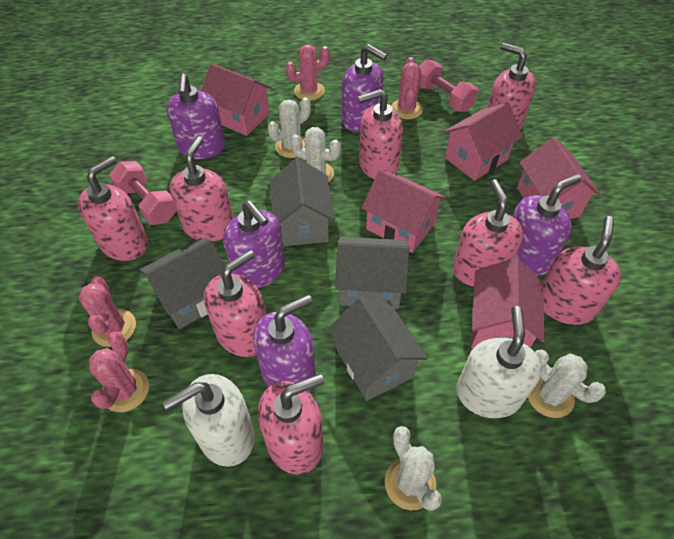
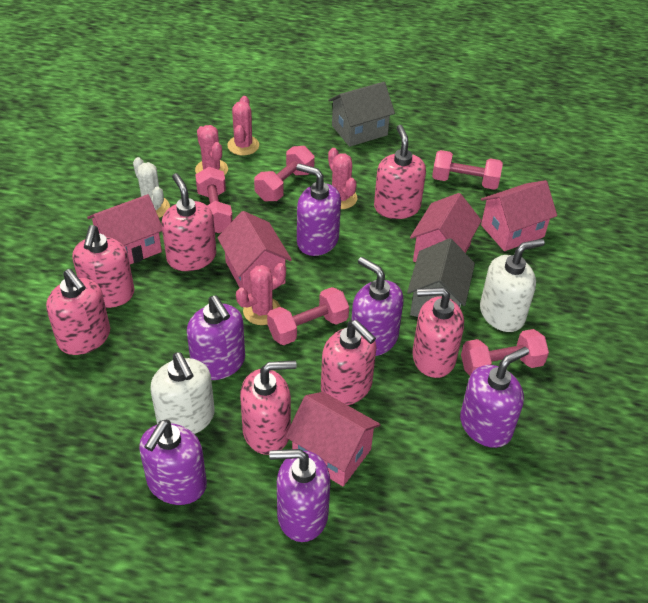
grey house: [140,238,225,329] [270,158,335,246] [328,297,428,401] [335,237,409,309] = 4 -> [328,82,395,147] [407,238,475,317] = 2
pink dumbbell: [109,161,176,225] [419,59,478,112] = 2 -> [195,167,233,233] [254,146,315,201] [267,287,349,345] [432,150,503,190] [461,329,549,376] = 5
pink soap dispenser: [78,156,148,261] [170,136,234,242] [204,250,266,357] [258,374,324,475] [358,89,403,179] [452,179,524,287] [487,43,536,129] [543,216,621,325] = 8 -> [46,269,110,355] [72,225,134,308] [161,173,216,271] [240,360,297,455] [321,320,376,405] [374,125,426,219] [412,287,464,378] = 7
purple soap dispenser: [167,73,225,159] [223,201,285,288] [253,295,316,392] [342,44,387,132] [512,174,582,276] = 5 -> [139,420,207,505] [187,295,245,380] [269,449,331,542] [296,164,341,256] [351,257,404,356] [460,347,529,448] = 6
white cactus: [268,98,311,158] [291,127,341,182] [385,426,442,511] [528,350,606,418] = 4 -> [133,157,170,218] = 1

